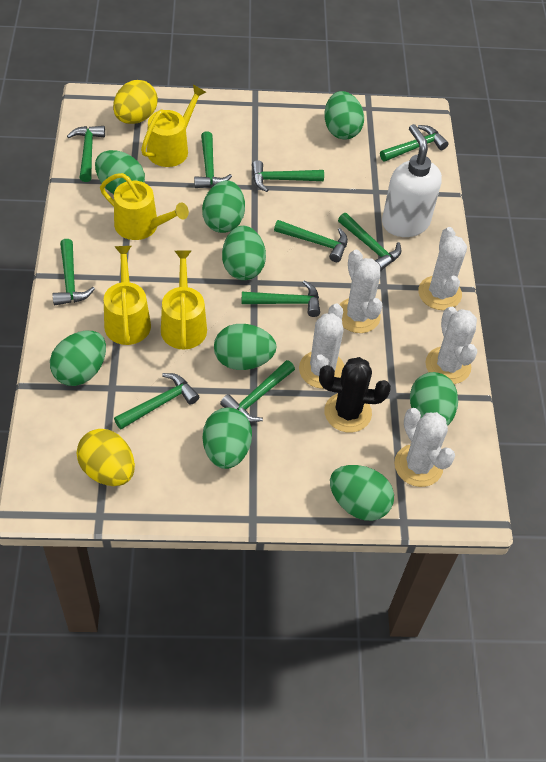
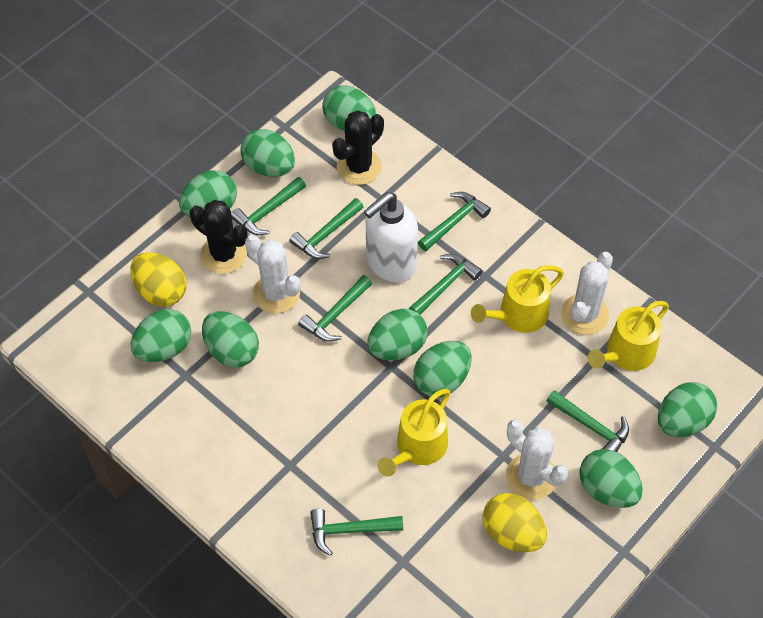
black cactus: [319,357,391,433] = 1 -> [190,200,248,274] [332,111,384,185] = 2
green hammer: [52,239,95,305] [67,126,105,182] [114,373,199,429] [194,131,232,188] [220,360,295,423] [242,280,320,317] [252,160,324,192] [274,220,348,262] [338,213,401,271] [380,125,449,162] = 10 -> [231,177,306,235] [289,198,363,259] [298,275,372,342] [310,509,403,556] [409,254,482,315] [418,192,491,251] [547,390,629,452] = 7
white cactus: [299,303,345,389] [339,250,382,333] [394,408,455,487] [418,227,467,310] [426,307,477,384] = 5 -> [245,235,301,314] [506,420,568,500] [561,252,613,335] = 3
yellow watering can: [100,173,189,240] [104,246,151,345] [141,85,206,167] [161,251,207,350] = 4 -> [378,389,450,477] [471,265,564,333] [588,301,669,371] = 3

